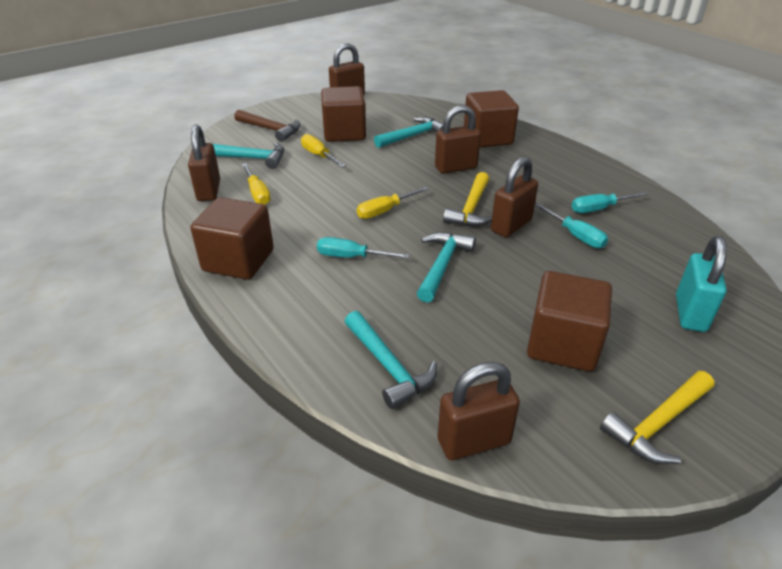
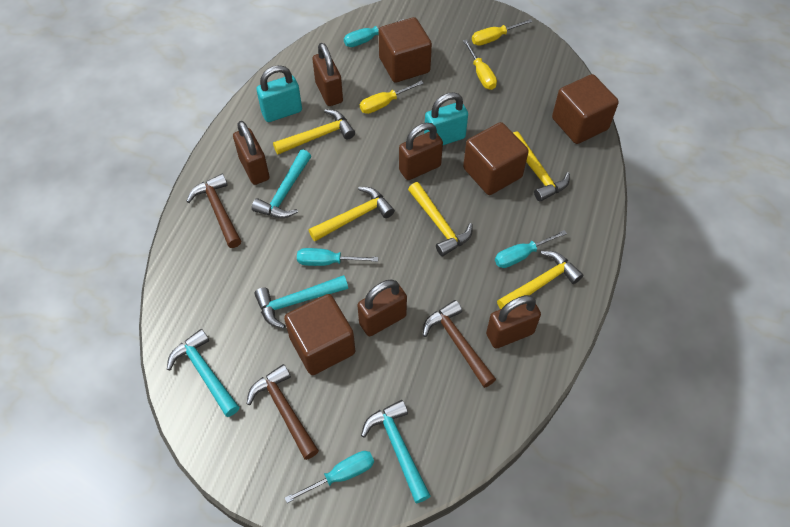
brown hammer: [234,110,301,142] = 1 -> [186,174,241,248] [247,364,319,460] [423,300,496,388] = 3
turquoise padlock: [676,236,727,332] = 1 -> [256,65,302,122] [424,92,468,145] = 2
turquoise screwdriver: [317,237,410,258] [535,203,608,248] [572,192,648,213] = 3 -> [285,451,374,503] [297,248,378,266] [344,19,404,47] [495,230,567,268] = 4
yellow hammer: [443,172,492,226] [600,371,714,464] = 2 -> [273,109,355,154] [309,187,395,241] [408,182,473,256] [497,251,583,309] [513,131,570,202] = 5

